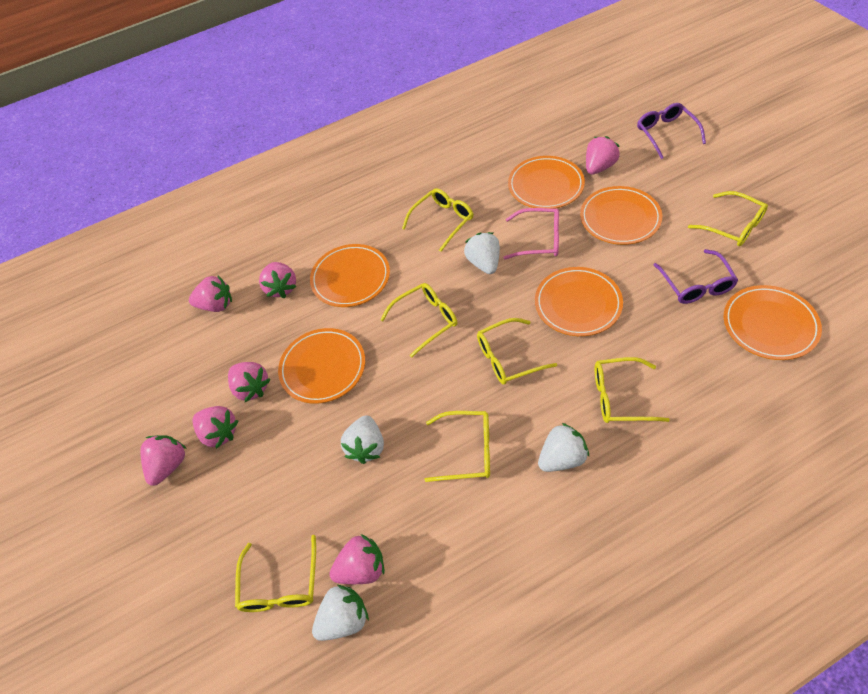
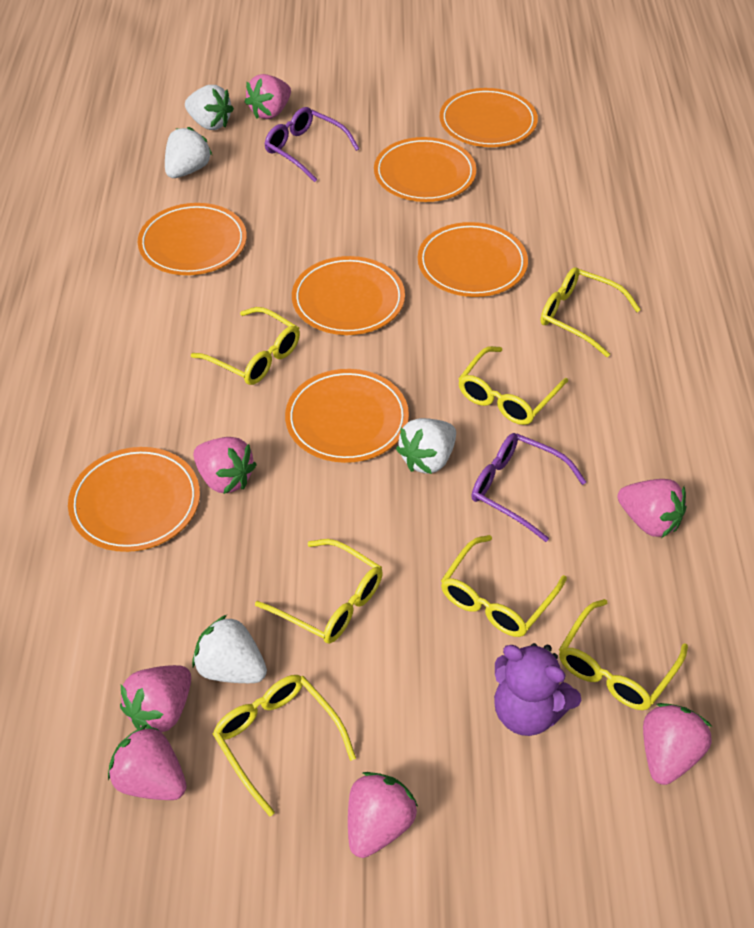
orange plate: [278,328,365,404] [310,244,390,307] [508,156,585,209] [535,267,623,336] [580,186,662,245] [724,285,822,360] = 6 -> [68,447,200,552] [138,203,247,275] [285,369,409,463] [292,256,405,335] [374,137,476,202] [418,222,528,297] [439,88,538,147] = 7
pink glasses: [503,208,559,260] = 1 -> none = 0
purple teddy bear: none = 0 -> [494,643,581,736] = 1

